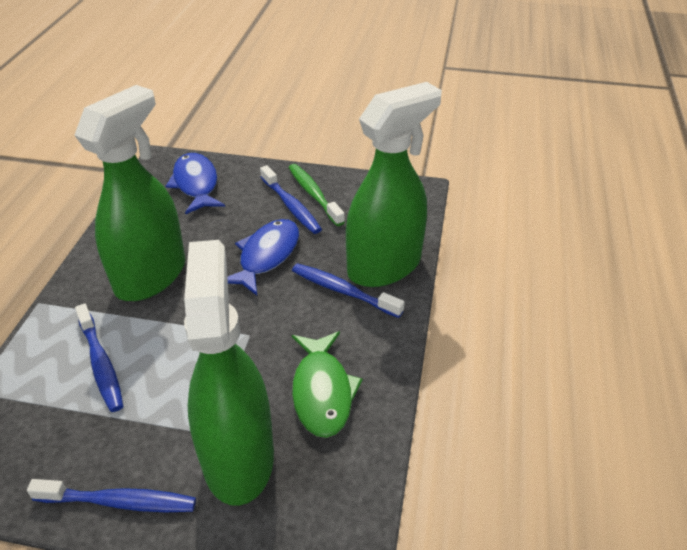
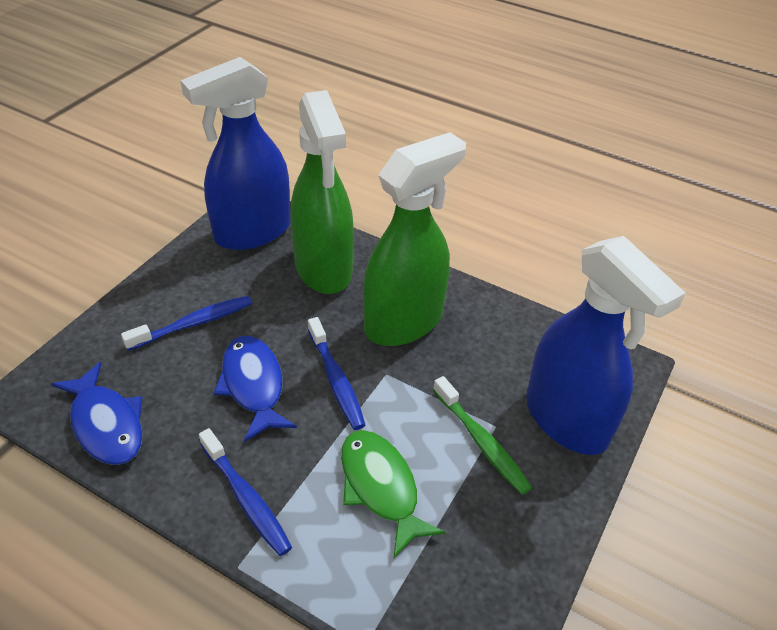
blue spray bottle: none = 0 -> [180,57,290,250] [526,236,686,455] = 2
blue toothbrush: [27,479,196,512] [75,304,123,412] [260,165,322,234] [292,263,405,318] = 4 -> [121,295,252,351] [199,428,292,556] [308,317,365,430] = 3
green spray bottle: [74,85,185,301] [184,240,274,506] [346,82,442,287] = 3 -> [291,90,354,294] [363,132,466,346] = 2

